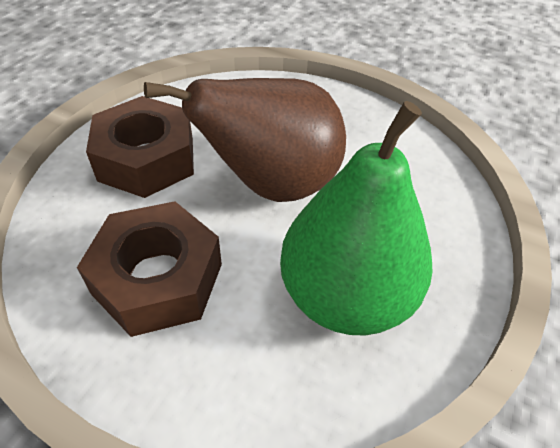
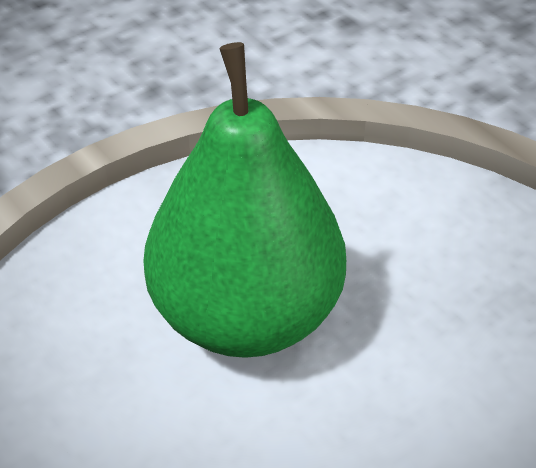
brown nut: [77,201,222,337] [86,96,194,198] = 2 -> none = 0
brown pear: [144,78,346,202] = 1 -> none = 0

